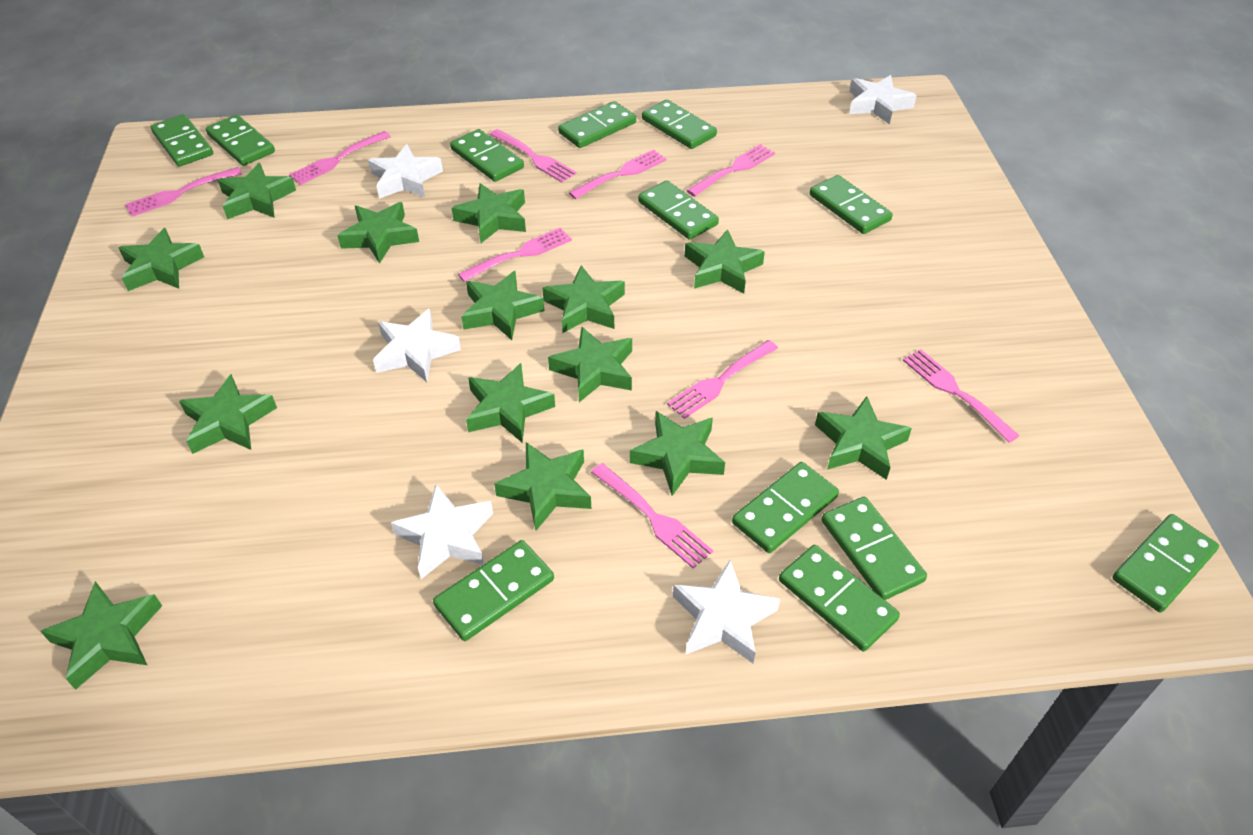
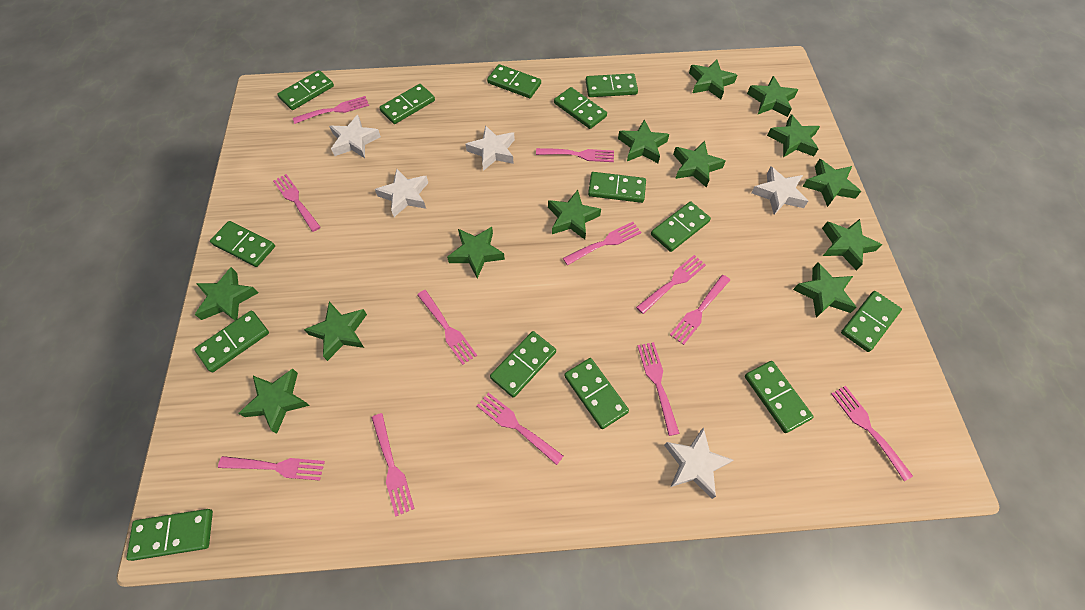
green domino: [151,114,213,167] [206,115,275,166] [433,540,554,641] [450,129,524,182] [558,101,636,148] [638,181,719,240] [642,100,717,149] [732,462,839,553] [779,545,900,651] [810,175,893,234] [822,497,927,600] [1112,514,1219,612] = 12 -> [126,509,213,561] [194,311,269,372] [210,221,275,267] [277,70,334,110] [379,84,435,124] [487,64,541,98] [490,331,556,398] [554,87,607,129] [564,358,629,429] [586,73,638,97] [588,172,646,203] [651,201,711,252] [745,361,814,433] [841,291,902,352] = 14
green star: [40,581,162,690] [119,228,204,291] [179,374,277,454] [218,163,296,219] [337,202,419,263] [452,183,526,243] [461,271,544,340] [466,363,555,443] [494,442,591,531] [542,265,625,333] [548,327,632,402] [630,411,725,496] [685,229,765,294] [815,396,912,480] = 14 -> [195,267,258,321] [238,369,310,434] [304,302,367,361] [447,227,505,278] [548,190,601,239] [618,120,669,163] [673,141,726,188] [689,59,737,99] [747,76,798,117] [767,114,820,157] [793,262,857,318] [802,159,861,207] [822,219,882,271] = 13
pink fork: [125,167,242,217] [289,131,391,185] [458,228,572,282] [490,129,576,182] [569,150,667,199] [591,463,713,569] [667,340,778,419] [686,144,775,197] [903,349,1020,443] = 9 -> [218,456,325,481] [273,174,320,232] [293,96,369,124] [371,413,415,517] [417,290,477,365] [477,392,563,465] [536,148,614,162] [563,222,642,265] [636,255,706,314] [638,342,680,436] [670,275,730,345] [831,386,913,481] = 12

